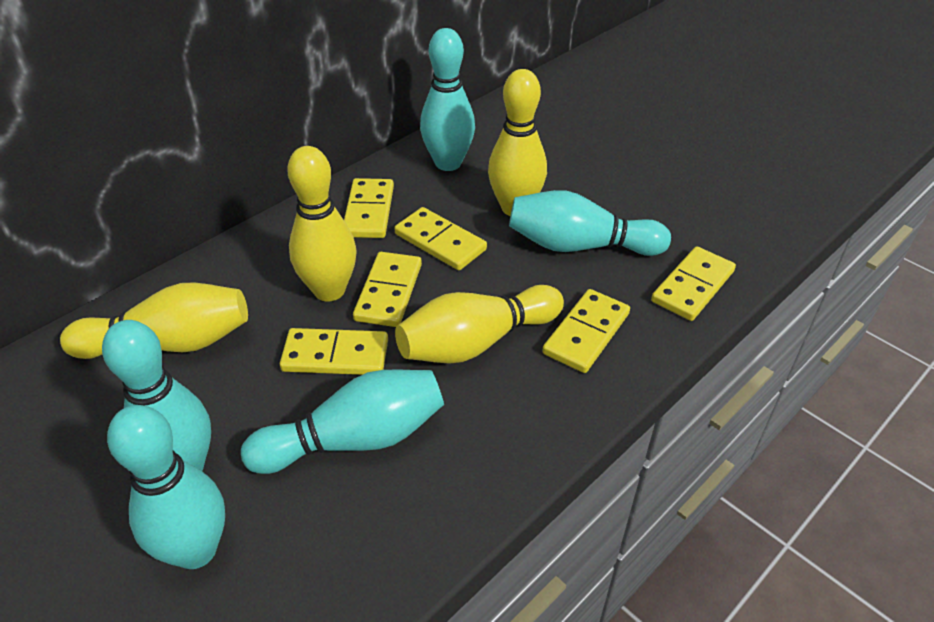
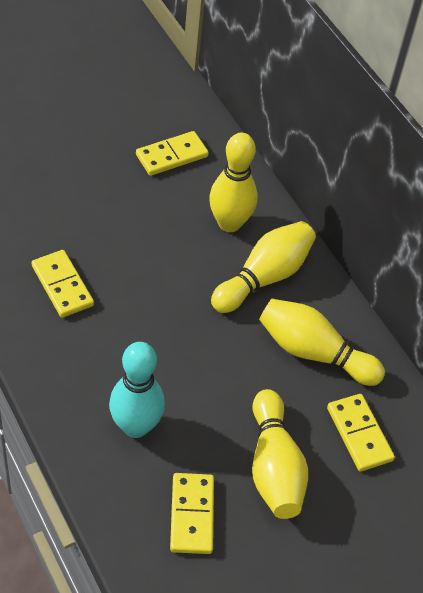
turquoise bowling pin: [102,320,211,471] [107,405,225,569] [241,369,444,474] [420,28,475,171] [509,190,671,256] = 5 -> [109,342,165,438] = 1
yellow domino: [280,328,388,375] [344,178,394,238] [353,252,422,327] [394,207,487,270] [542,289,630,373] [651,246,736,321] = 6 -> [31,250,94,318] [136,131,209,176] [170,473,214,554] [327,394,395,472] = 4

